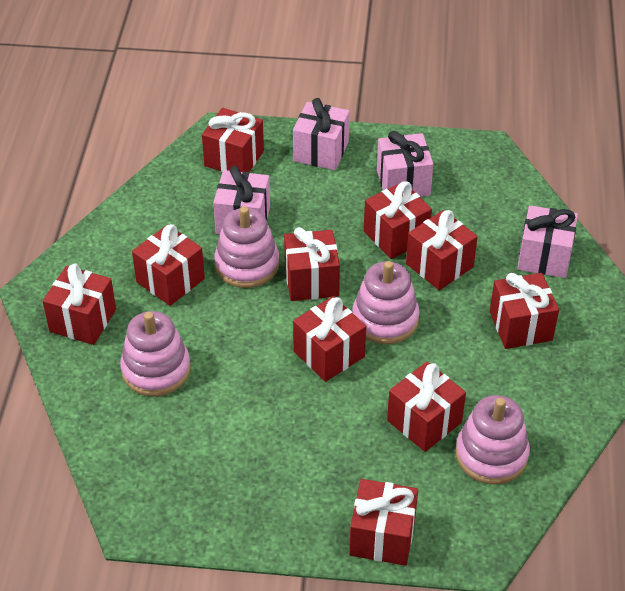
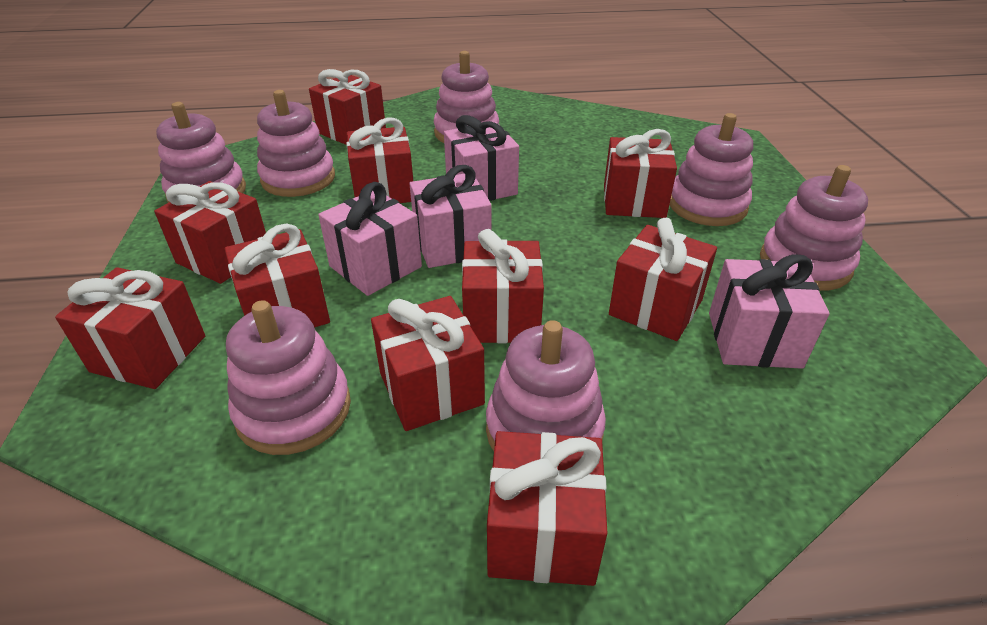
pink stacking toy: [120,311,191,396] [214,206,279,288] [352,261,419,344] [456,395,530,484] = 4 -> [156,102,246,203] [226,300,351,455] [257,90,335,197] [434,51,499,143] [486,320,606,451] [669,113,753,226] [760,165,868,291] = 7

